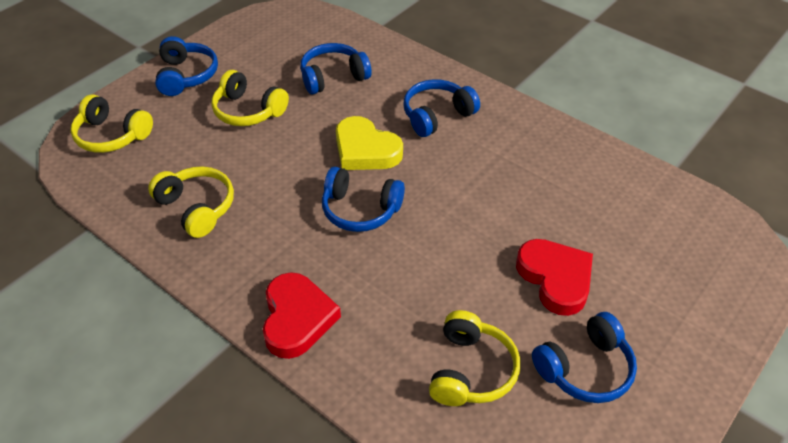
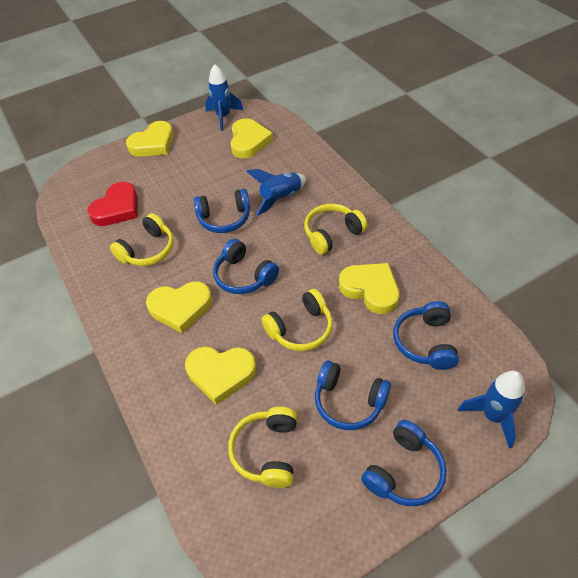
blue rocket: none = 0 -> [205,64,243,131] [246,169,306,216] [458,371,525,448] = 3
red heart: [263,272,341,359] [516,239,593,316] = 2 -> [87,182,137,226] = 1
yellow heart: [336,116,403,170] = 1 -> [126,121,174,157] [146,281,212,333] [185,347,256,405] [230,118,273,159] [339,263,399,314] = 5

